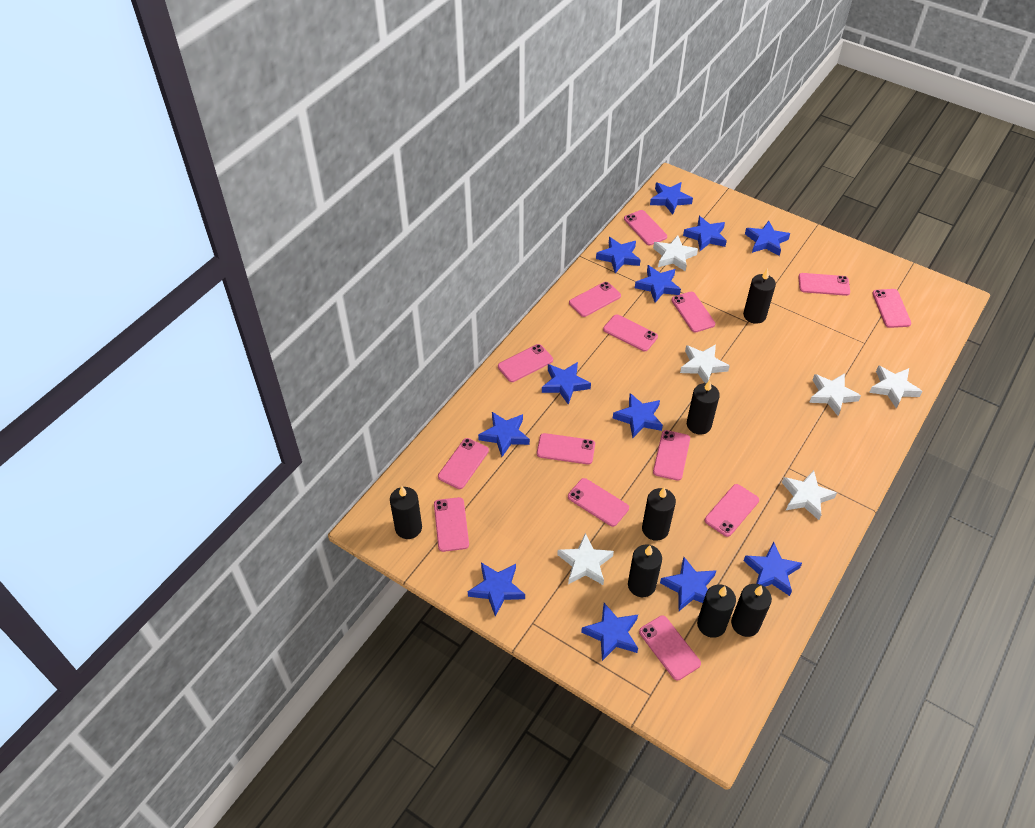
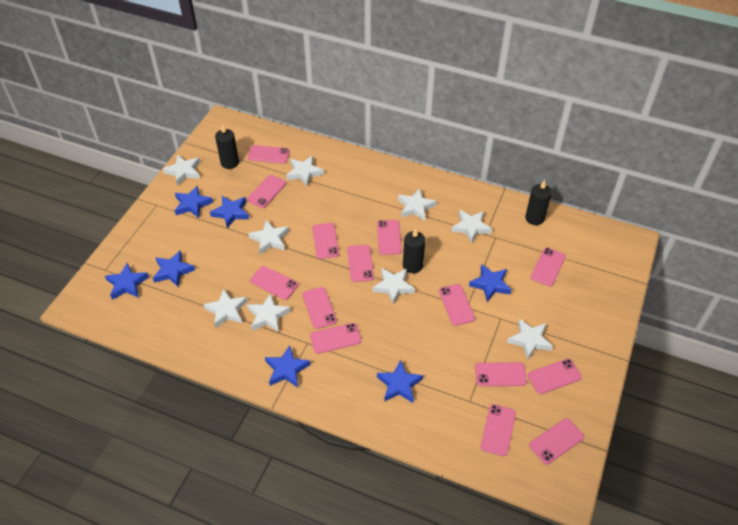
black candle: [390,486,422,539] [628,544,662,597] [642,487,676,541] [687,380,720,435] [697,585,736,638] [731,584,772,637] [743,268,776,324] = 7 -> [215,124,239,169] [403,228,425,273] [525,180,552,225] = 3
blue star: [468,562,525,617] [478,412,530,457] [542,362,591,405] [581,603,638,661] [596,237,640,273] [613,393,663,438] [635,265,681,303] [650,182,693,215] [660,557,717,611] [683,216,727,251] [743,542,802,596] [745,221,790,256] = 12 -> [105,262,149,300] [153,251,195,287] [175,185,213,218] [210,196,249,228] [265,345,310,388] [377,360,423,403] [469,264,512,302] = 7
white star: [557,533,614,585] [653,235,698,272] [680,344,730,383] [782,470,837,520] [809,373,861,416] [869,365,922,409] = 6 -> [163,155,200,186] [203,288,248,328] [247,293,291,332] [248,219,289,254] [286,156,324,187] [372,268,415,305] [398,188,436,221] [451,210,492,244] [507,319,553,360] = 9

